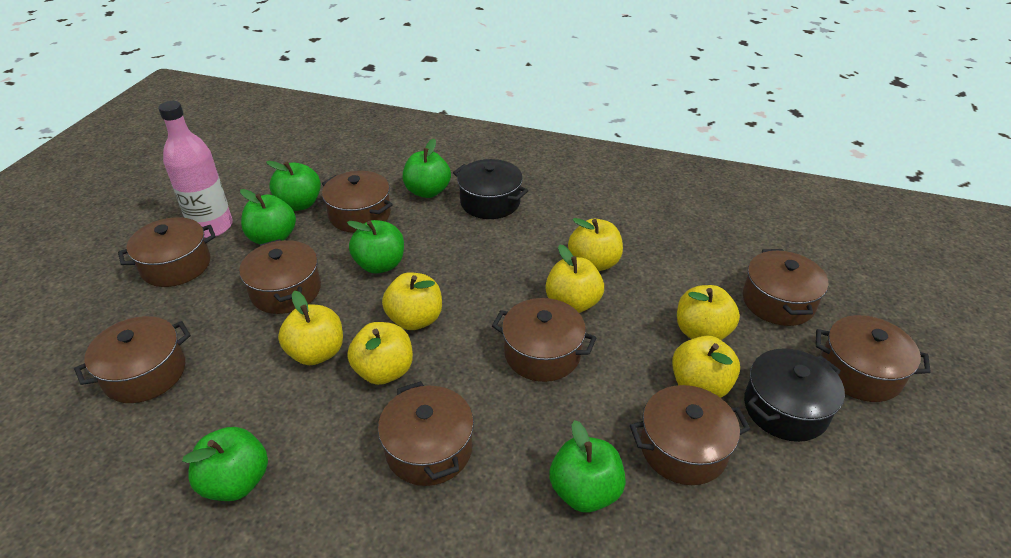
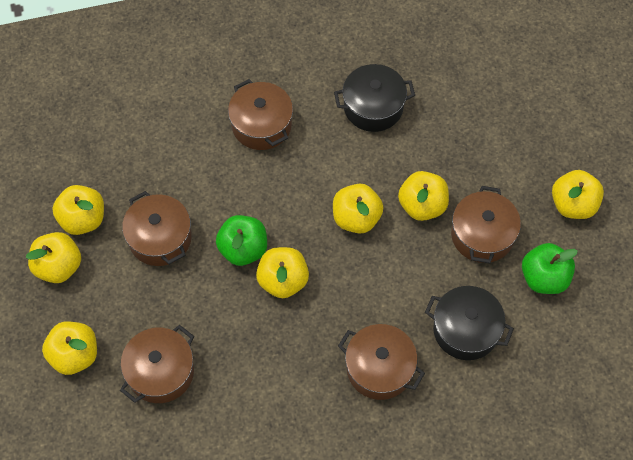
brown pot: [74,316,191,403] [118,217,216,287] [239,239,321,314] [322,171,393,233] [378,381,474,486] [492,298,597,382] [630,385,750,485] [743,249,829,326] [816,315,931,402] = 9 -> [120,325,194,403] [122,191,192,266] [228,79,293,150] [338,324,425,400] [451,186,521,264] = 5
green apple: [182,427,268,501] [240,189,296,244] [266,161,321,211] [347,220,404,274] [403,139,451,198] [549,420,626,513] = 6 -> [216,215,267,266] [522,243,578,294] = 2
pink bottle: [158,101,233,238] = 1 -> none = 0

